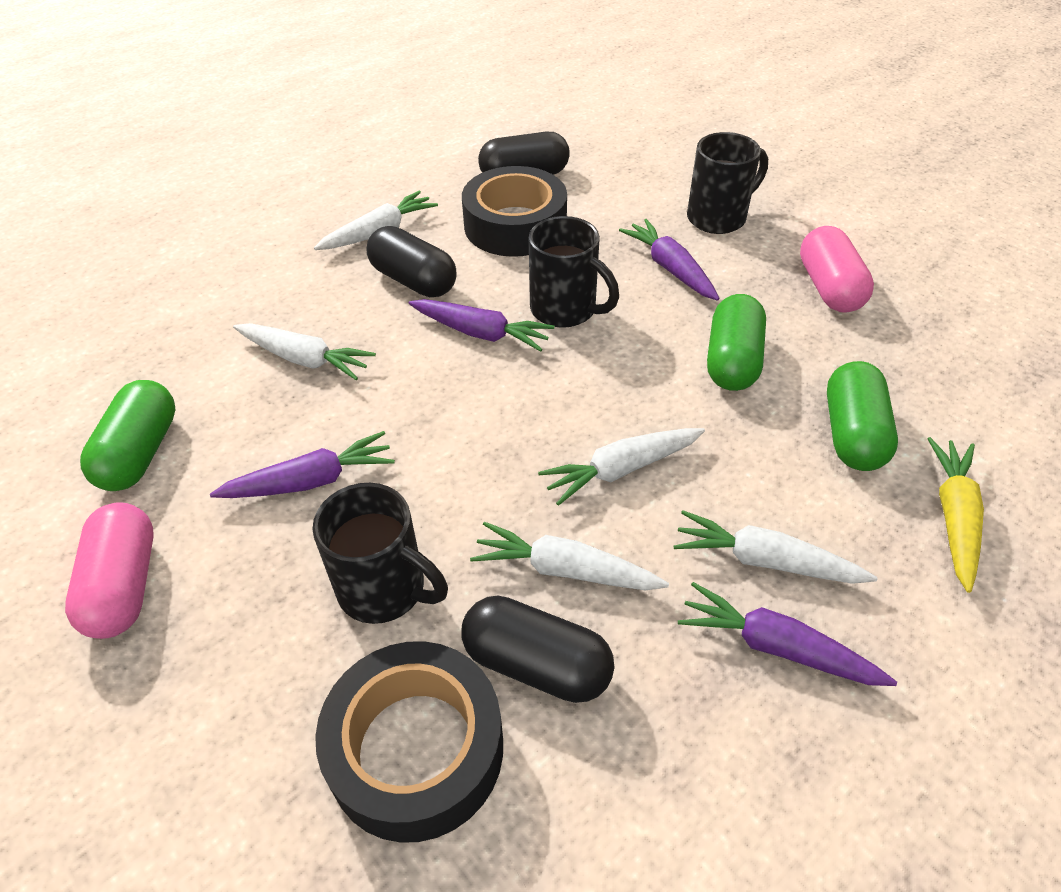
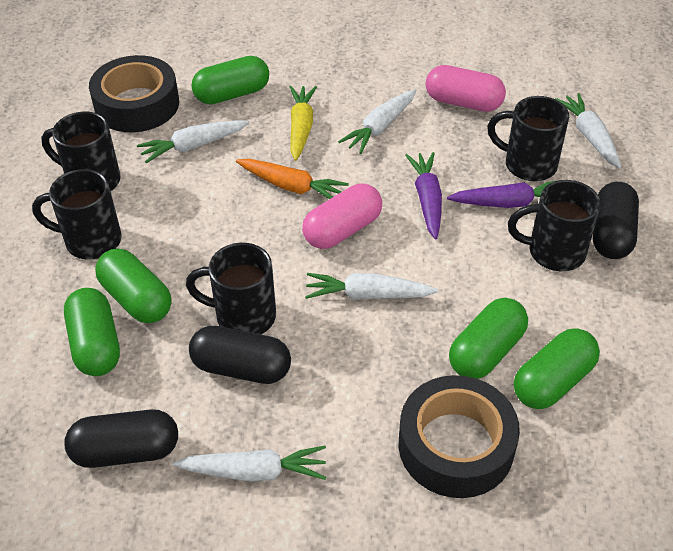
black mug: [313,483,448,624] [529,216,619,328] [687,132,768,234] = 3 -> [32,169,122,259] [41,112,121,191] [186,243,276,334] [487,96,569,181] [508,180,601,271] = 5
green capsule: [80,380,176,491] [707,294,766,391] [827,361,898,471] = 3 -> [64,288,120,376] [95,248,172,323] [192,56,269,104] [449,298,528,379] [514,328,600,409] = 5
orange carrot: none = 0 -> [236,159,349,199] = 1
purple carrot: [210,431,395,498] [409,299,554,352] [619,219,719,301] [678,582,897,686] = 4 -> [405,152,442,240] [447,180,559,208] = 2

